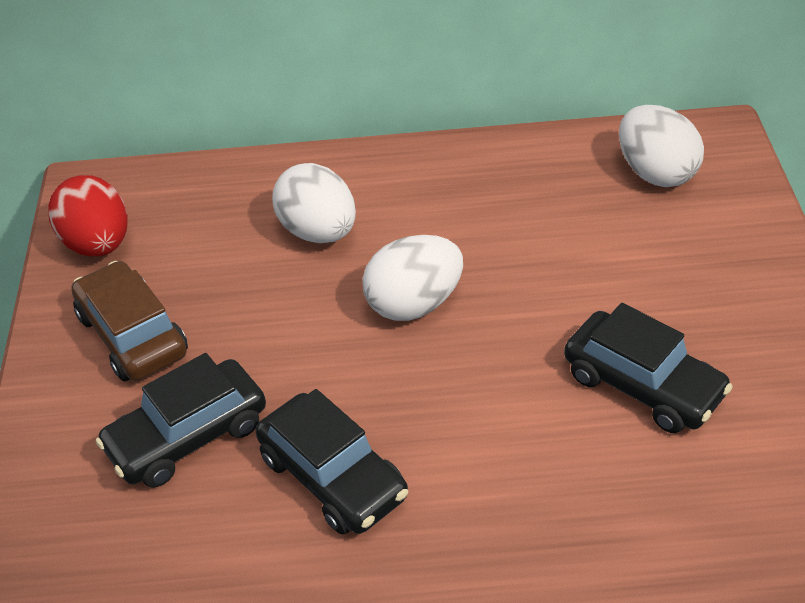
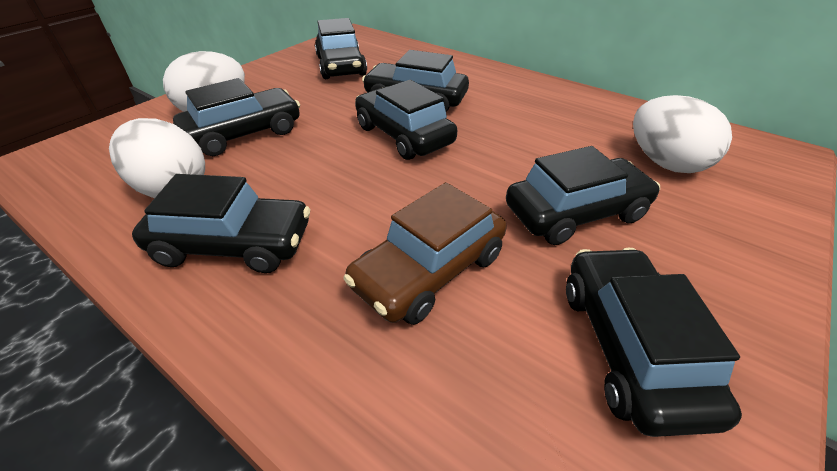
black car: [96,353,266,488] [255,389,408,534] [564,303,732,433] = 3 -> [132,174,310,273] [173,78,300,156] [315,18,367,79] [355,80,457,160] [362,50,469,112] [506,146,660,245] [566,247,742,437] = 7
red egg: [48,175,128,256] = 1 -> none = 0

